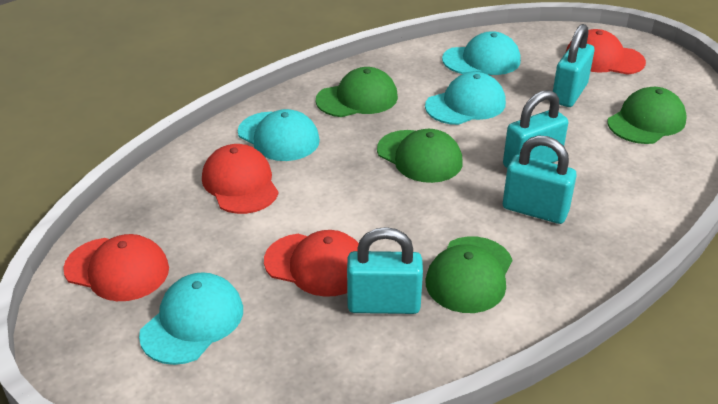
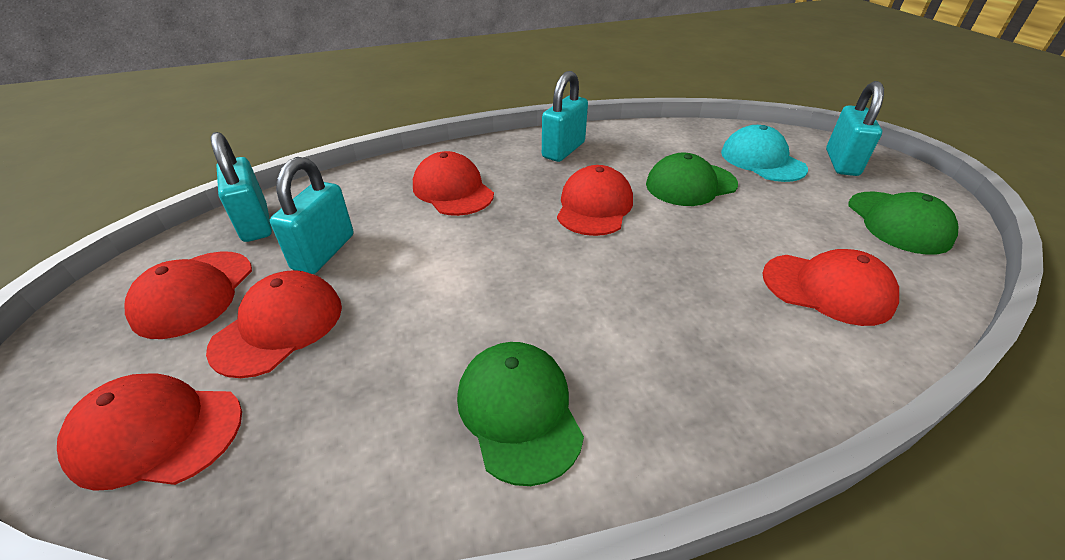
green cap: [316,67,398,117] [377,129,463,183] [425,236,512,313] [608,87,687,144] = 4 -> [457,342,584,486] [646,153,738,206] [848,192,958,255] = 3
red cap: [63,234,169,301] [202,144,279,214] [264,230,359,297] [565,29,646,75] = 4 -> [57,373,242,491] [124,251,252,339] [206,270,342,378] [413,151,494,216] [557,165,633,236] [762,249,899,326] = 6
turquoise cap: [139,272,243,365] [238,109,320,161] [425,72,506,125] [442,31,521,75] = 4 -> [721,125,808,182] = 1

